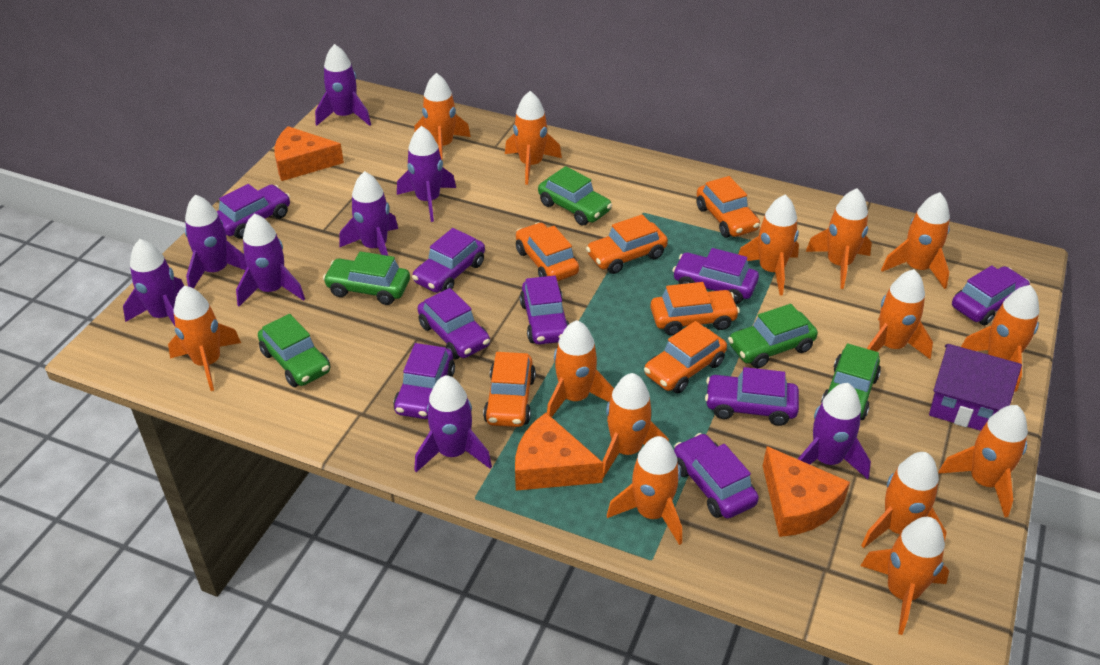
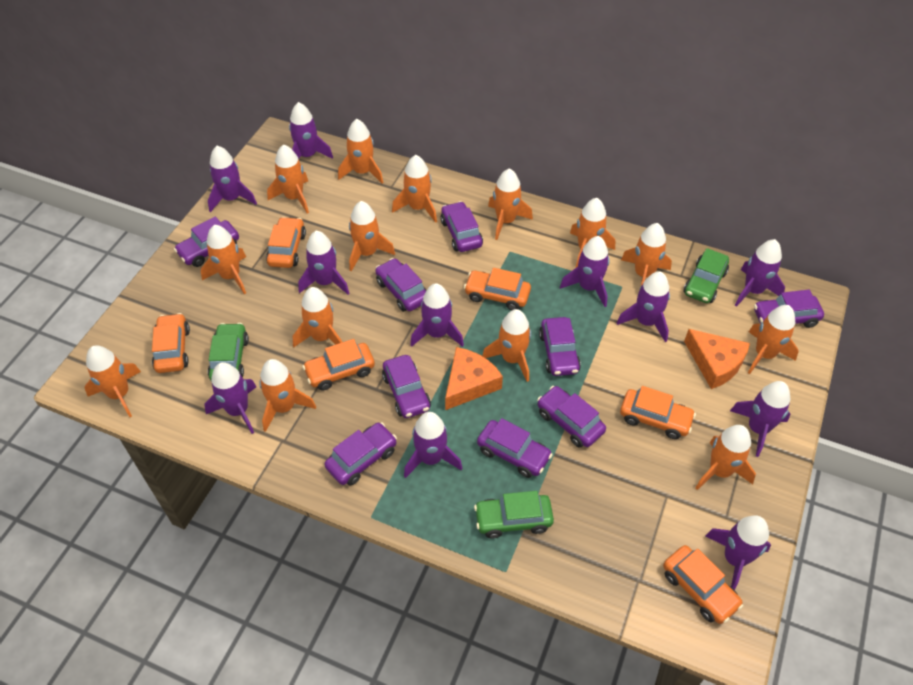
green car: [258,314,330,387] [323,251,410,305] [538,166,612,226] [728,304,818,369] [821,343,881,420] = 5 -> [208,323,249,380] [474,491,554,538] [684,248,729,303] = 3
orange cheese: [274,126,344,181] [515,413,603,491] [763,446,850,537] = 3 -> [445,347,503,410] [684,329,750,389] = 2
purple house: [929,344,1022,431] = 1 -> none = 0
purple rocket: [123,239,184,326] [185,195,247,288] [236,214,305,306] [315,44,371,126] [340,171,398,256] [397,126,456,222] [414,375,492,473] [798,383,871,479] = 8 -> [204,362,256,434] [208,146,257,213] [289,102,333,159] [298,231,350,295] [404,412,462,478] [410,283,464,347] [560,236,609,307] [617,271,670,342] [705,515,771,590] [730,381,790,457] [735,239,785,307] = 11

